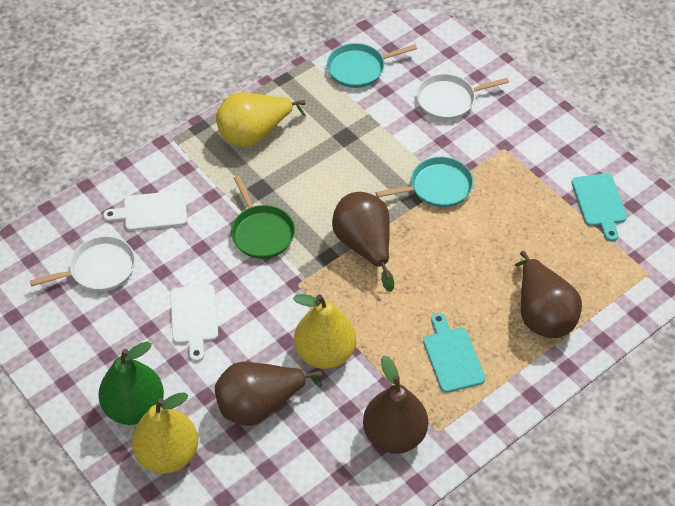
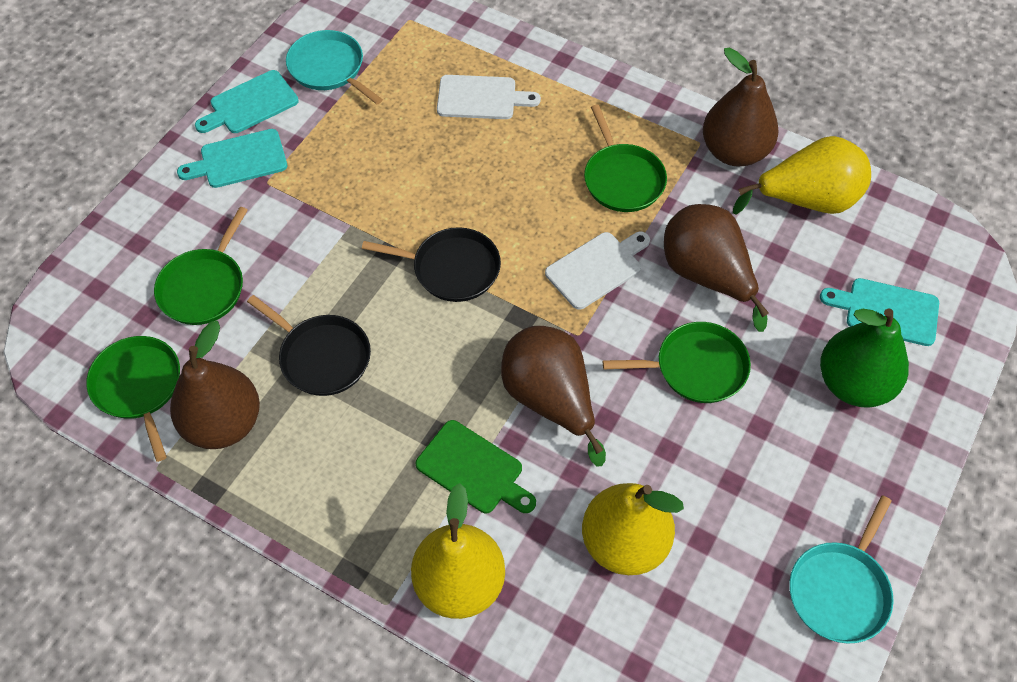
black pan: none = 0 -> [247,295,371,396] [362,227,501,302] = 2
green cutting board: none = 0 -> [416,420,536,513] = 1
green pan: [231,176,295,259] = 1 -> [86,336,180,462] [154,207,248,325] [584,105,667,212] [603,322,751,403] = 4
turquoise cutting board: [423,313,485,393] [572,173,627,241] = 2 -> [177,129,287,188] [195,70,299,133] [820,278,939,346] = 3
white pan: [30,236,135,291] [416,74,509,120] = 2 -> none = 0

